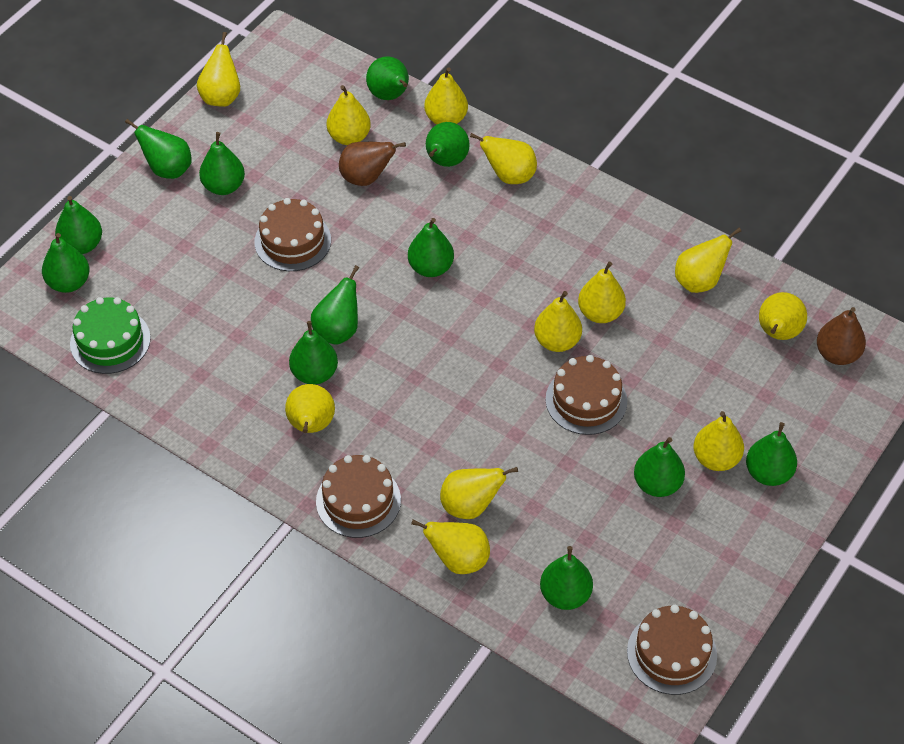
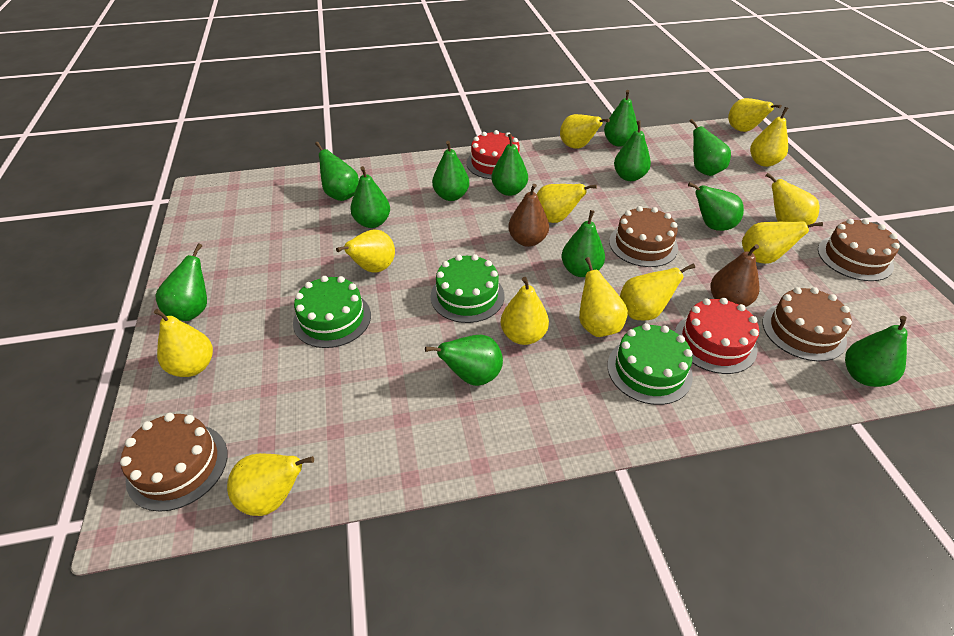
green cake: [70,297,151,374] = 1 -> [293,276,371,348] [431,254,504,323] [607,323,693,405] = 3
red cake: none = 0 -> [466,130,523,179] [675,298,759,374] = 2

